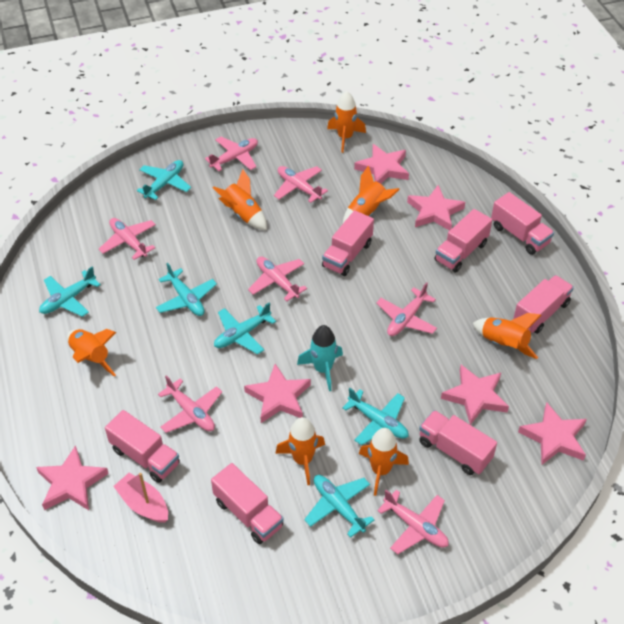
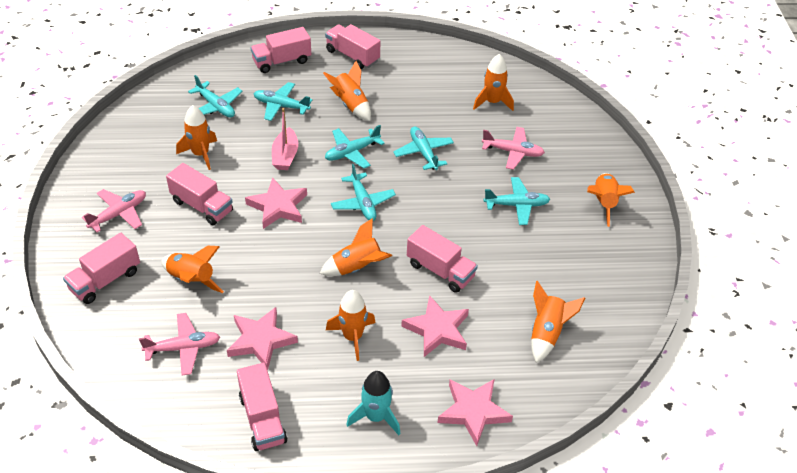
orange rocket: [67,329,116,377] [213,169,267,230] [275,417,325,485] [327,91,366,153] [343,166,400,223] [359,428,409,496] [473,313,541,359] = 7 -> [161,246,224,293] [176,105,217,170] [320,218,392,276] [323,61,371,121] [326,290,375,361] [473,54,514,111] [531,281,585,363] [587,173,635,227] = 8
pink plane: [99,218,156,260] [158,375,222,433] [205,137,258,171] [248,257,307,302] [274,166,328,203] [376,282,437,336] [377,490,449,554] = 7 -> [82,189,146,232] [139,313,220,376] [482,127,545,170] = 3
pink star: [36,445,109,510] [244,364,311,423] [354,144,409,184] [407,185,465,231] [441,365,509,425] [518,402,587,465] = 6 -> [227,307,298,370] [245,178,307,229] [401,295,469,357] [437,379,513,446] = 4
pink truck: [105,410,180,483] [211,463,284,544] [322,210,374,276] [419,410,497,475] [435,209,492,272] [491,192,554,255] [513,275,574,334] = 7 -> [63,233,140,304] [166,163,233,226] [237,363,287,451] [250,27,311,73] [325,24,380,69] [407,225,478,293] = 6

